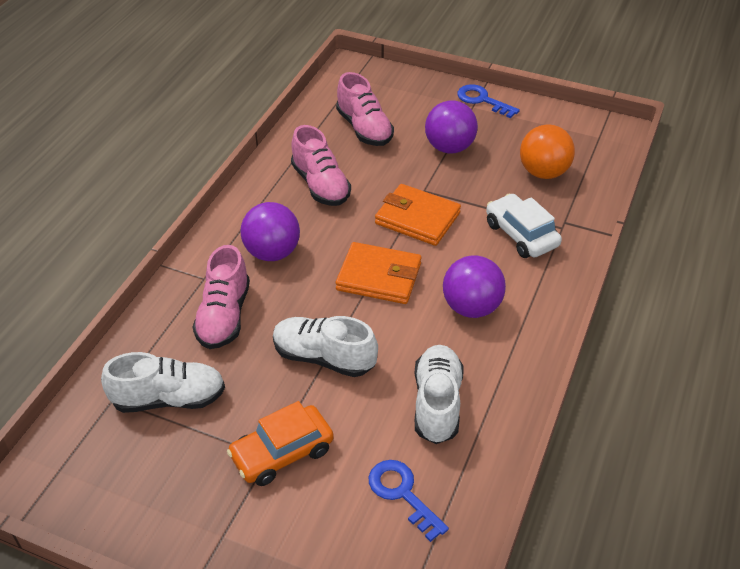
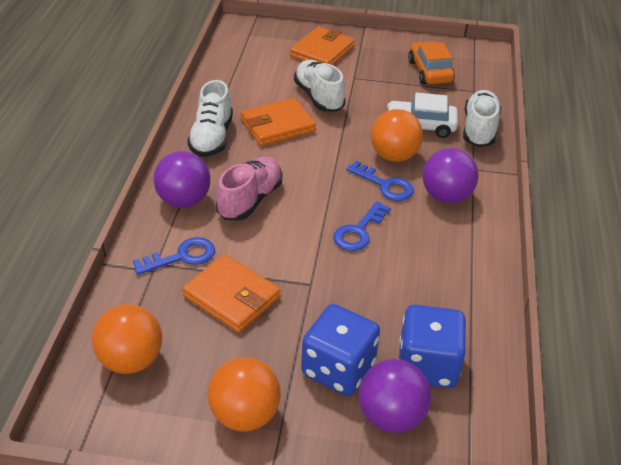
blue dice: none = 0 -> [301,304,380,396] [399,305,466,388] = 2
blue key: [369,460,449,542] [457,84,520,118] = 2 -> [133,237,215,275] [333,201,391,251] [346,161,414,201] = 3
orange ball: [520,124,575,179] = 1 -> [92,304,162,374] [208,357,281,432] [371,109,423,162] = 3
orange wallet: [336,242,421,304] [375,184,461,246] = 2 -> [182,254,280,333] [241,98,316,146] [290,27,355,65] = 3
pink shoe: [193,245,250,349] [291,125,351,206] [336,72,394,146] = 3 -> [216,157,282,221] = 1

